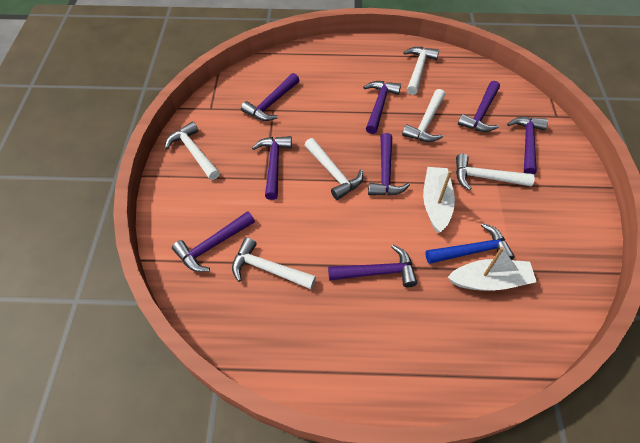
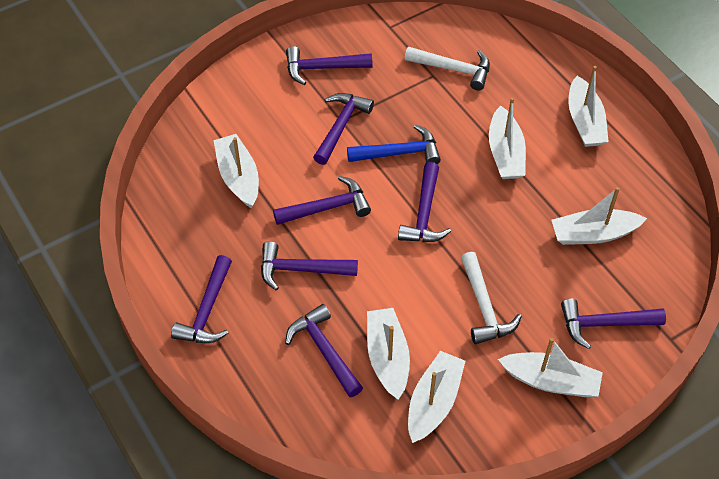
white boat: [423,167,455,233] [447,247,537,291] = 2 -> [213,134,259,208] [367,308,410,400] [408,351,465,443] [489,98,526,179] [498,338,603,397] [552,187,647,245] [568,66,609,147] = 7
white hammer: [165,122,220,180] [232,237,316,289] [304,138,363,200] [402,89,445,142] [403,47,439,95] [456,154,535,191] = 6 -> [405,47,490,90] [461,252,522,344] = 2

